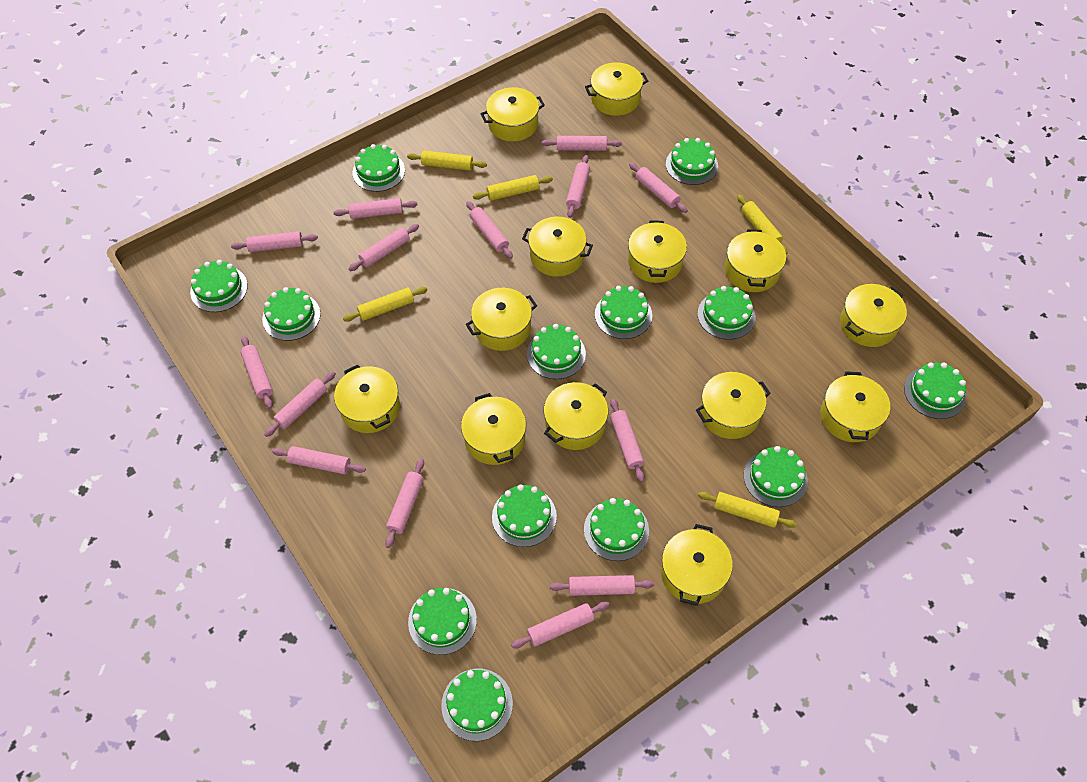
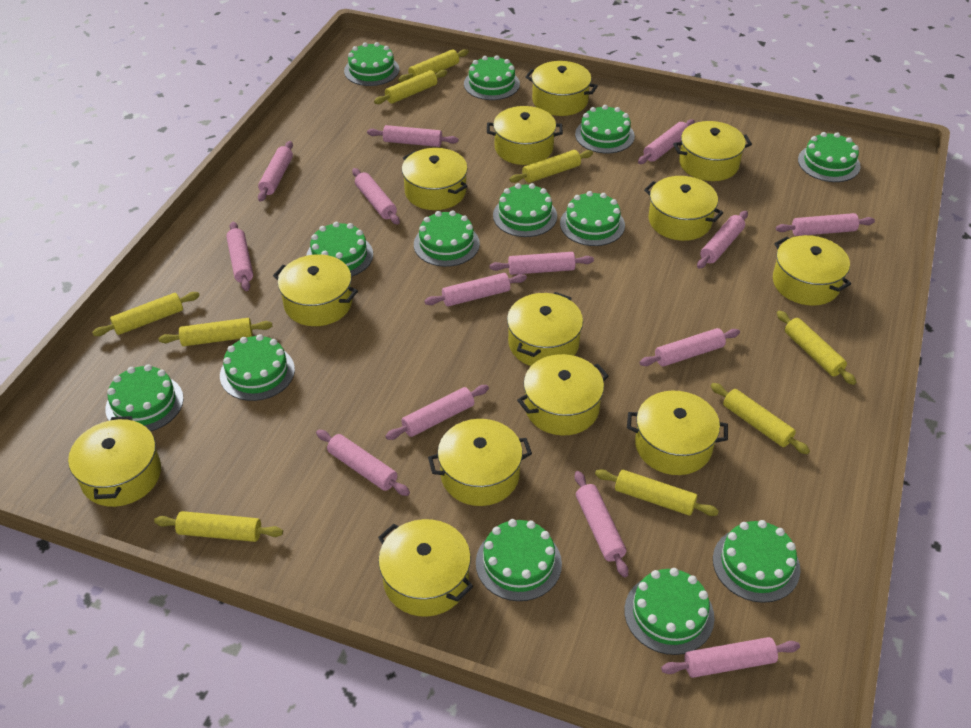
yellow rolling pin: [343,287,427,322] [407,151,487,171] [473,175,553,201] [698,492,797,528] [737,195,788,254] = 5 -> [92,292,200,336] [154,511,283,542] [159,318,272,346] [374,70,447,104] [398,49,469,82] [509,150,593,183] [595,469,719,516] [711,383,810,454] [777,311,856,385] = 9

